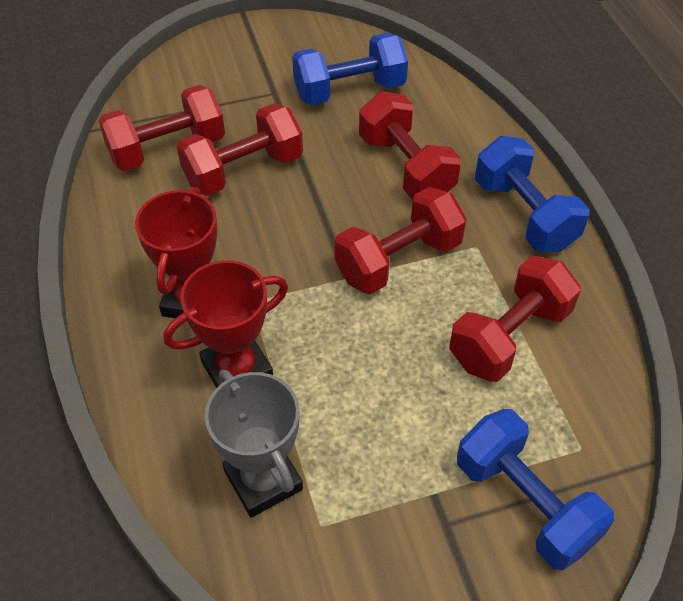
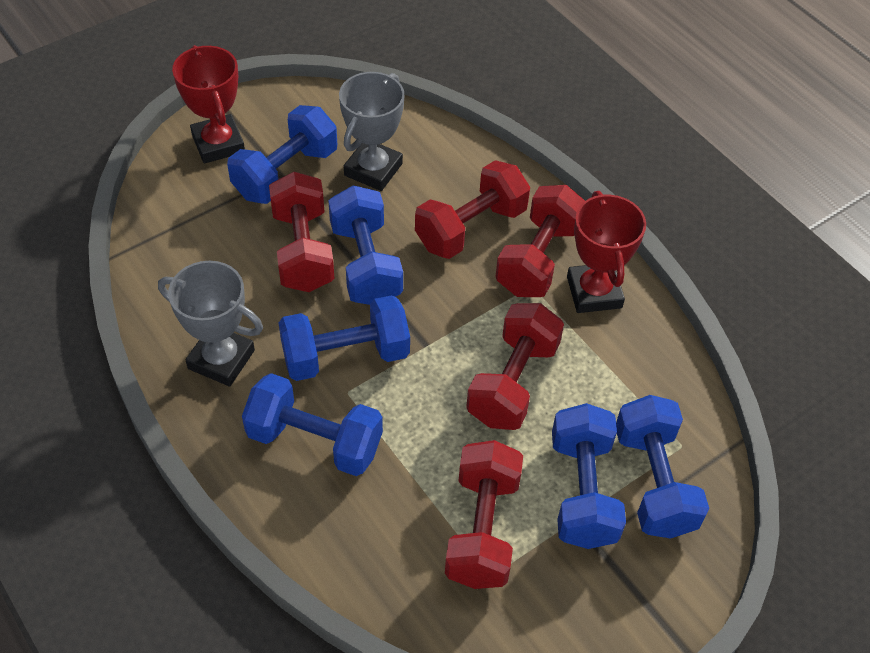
blue dumbbell: [292,33,408,105] [457,409,614,570] [475,136,590,252] = 3 -> [227,105,337,204] [242,373,383,476] [279,295,410,381] [329,185,403,305] [552,403,626,549] [616,395,709,538] = 6
grey trophy: [205,369,303,518] = 1 -> [158,261,263,386] [339,72,404,191] = 2

